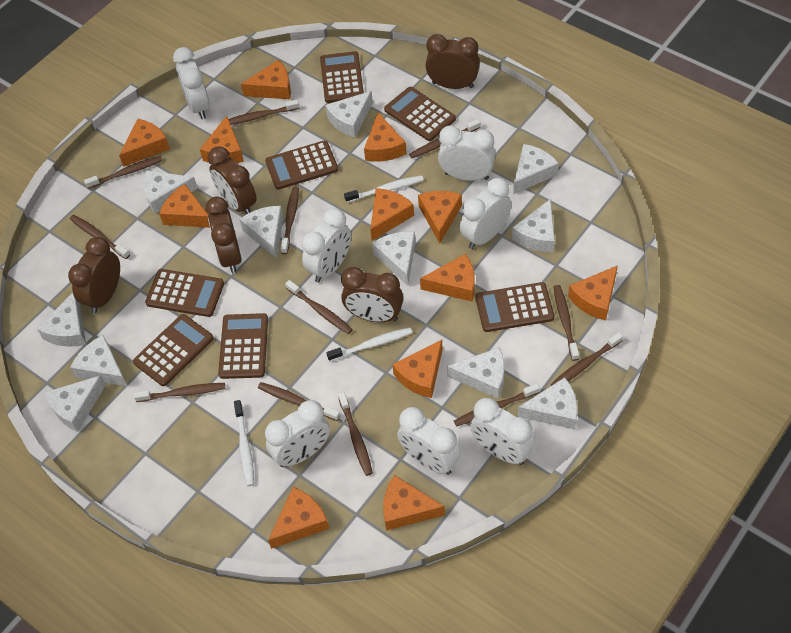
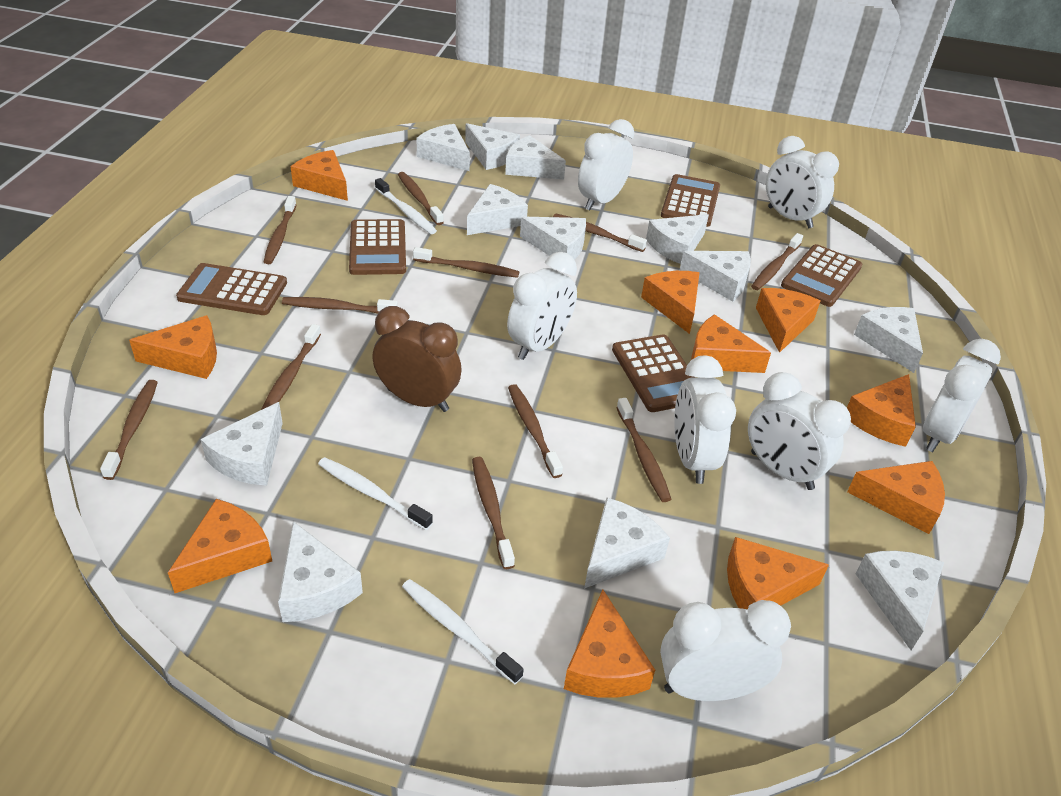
brown calculator: [133,314,214,386] [145,269,224,317] [218,313,268,379] [265,140,338,190] [320,51,364,103] [384,87,456,141] [475,282,554,332] = 7 -> [176,263,287,315] [349,219,406,275] [612,334,693,412] [661,174,720,227] [781,244,862,307] = 5
brown clock: [68,237,120,314] [205,197,241,273] [208,146,257,214] [341,267,403,322] [426,34,480,89] = 5 -> [372,306,462,412] = 1
brown toothbrush: [70,215,130,259] [84,156,163,189] [134,383,225,402] [228,100,300,125] [258,382,340,421] [280,187,299,254] [285,280,353,334] [338,392,373,476] [409,119,481,158] [454,383,540,427] [551,332,623,386] [554,285,579,361] = 12 -> [100,380,158,480] [261,324,321,410] [263,196,296,264] [282,297,398,313] [398,172,444,225] [413,247,519,278] [472,457,515,569] [508,384,563,478] [553,213,647,252] [616,398,671,502] [751,233,803,290] = 11
orange cheese: [119,119,170,167] [159,184,210,228] [200,116,244,163] [241,60,291,99] [268,487,329,549] [364,113,407,162] [370,188,414,241] [383,475,445,531] [392,340,443,398] [418,191,462,243] [420,254,475,302] [568,265,618,321] = 12 -> [129,315,217,379] [168,499,272,593] [290,150,348,201] [564,590,655,698] [641,271,700,334] [691,314,771,373] [727,537,829,609] [756,288,820,353] [847,374,916,447] [847,461,945,534] = 10
white cheese: [37,292,86,347] [45,375,106,432] [70,335,128,387] [144,170,198,214] [239,206,283,259] [325,91,373,138] [372,231,416,286] [447,347,504,399] [512,199,555,252] [513,144,559,194] [518,377,578,429] = 11 -> [201,402,283,486] [278,521,363,622] [416,124,470,171] [465,123,520,170] [467,184,528,235] [505,135,566,180] [520,216,586,260] [584,497,670,589] [646,214,709,264] [679,251,751,302] [854,307,923,373] [855,551,944,650] = 12

